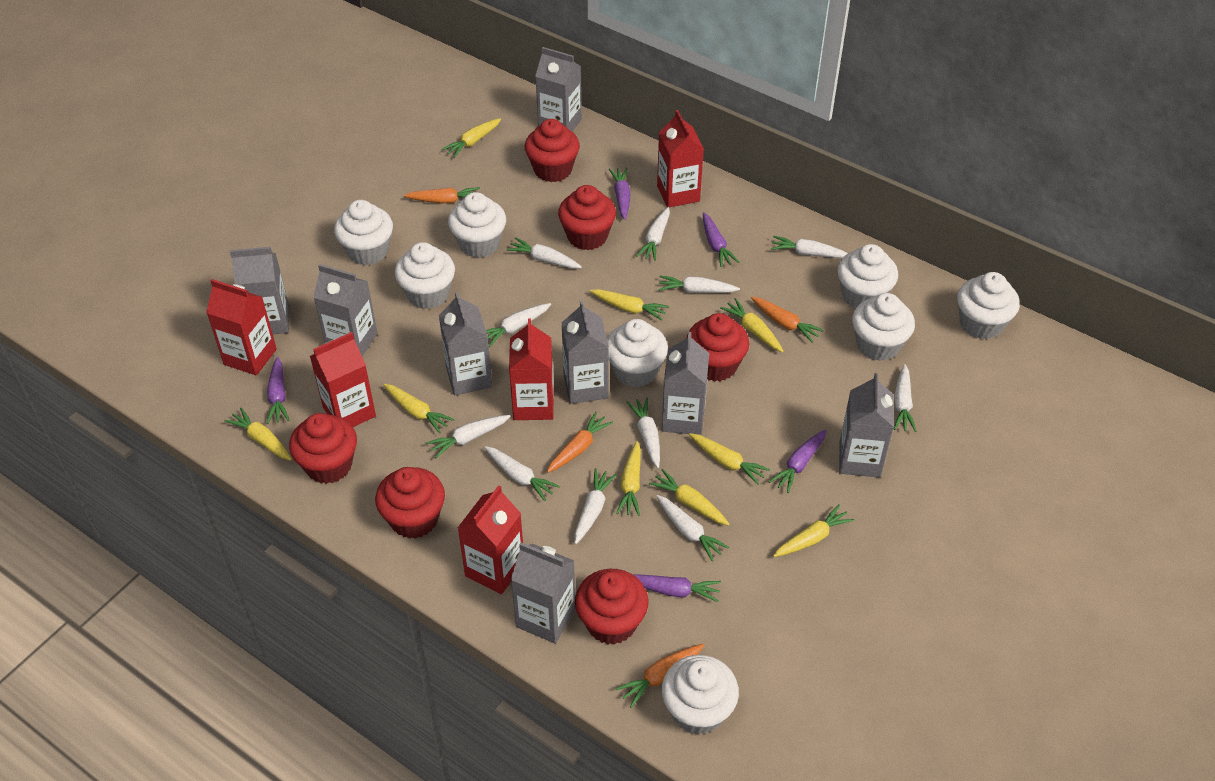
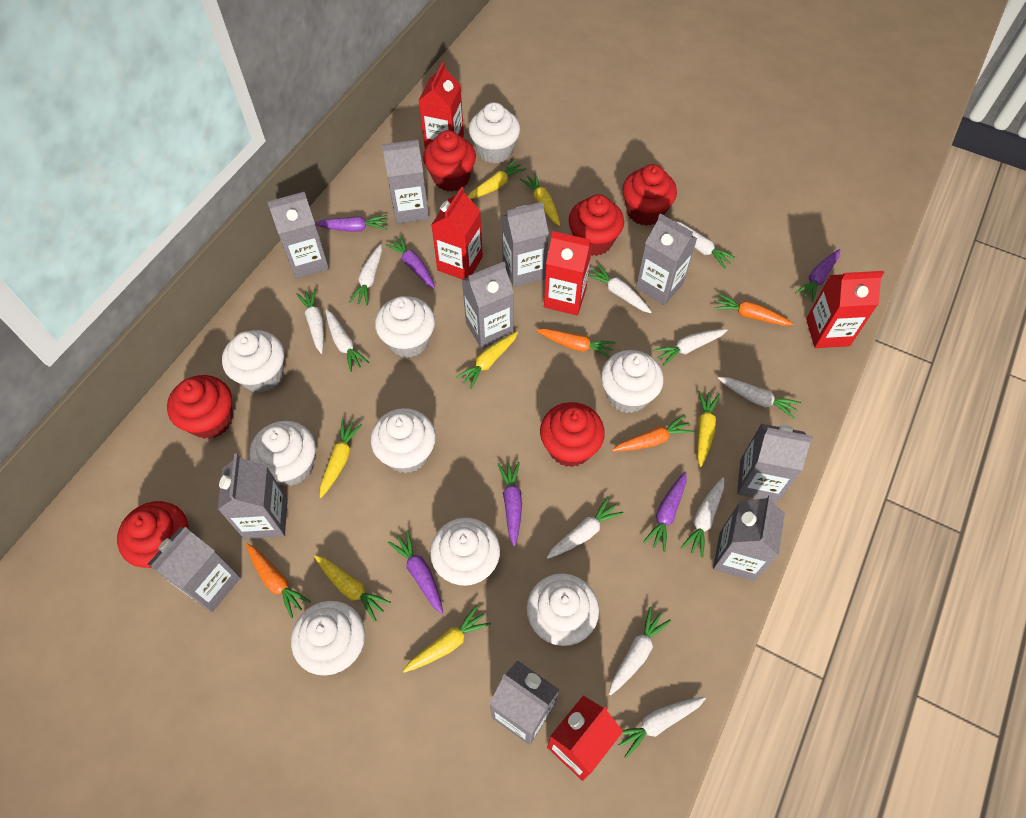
grey carton: [230,247,289,334] [313,264,377,356] [439,292,492,395] [511,542,576,644] [535,47,582,131] [562,300,609,404] [662,332,709,435] [839,373,894,478] = 8 -> [148,527,241,612] [217,454,288,539] [267,192,329,278] [382,140,429,224] [462,262,514,349] [489,660,560,745] [502,202,549,287] [636,213,697,305] [713,495,785,581] [737,424,813,502] = 10
purple carrot: [267,357,290,424] [609,168,631,220] [633,574,721,602] [703,212,739,267] [769,429,827,493] = 5 -> [315,215,388,232] [385,235,435,288] [388,530,443,614] [497,462,522,546] [643,472,687,552] [795,249,840,302] = 6
white cupcake: [334,200,393,266] [395,242,455,309] [448,192,506,258] [607,319,668,387] [662,655,739,735] [838,244,898,309] [852,293,915,361] [957,272,1020,340] = 8 -> [222,330,284,393] [250,421,316,486] [291,601,365,676] [371,408,436,474] [375,296,435,358] [430,518,500,586] [469,102,520,163] [527,573,599,646] [601,350,664,413] = 9
yellow carrot: [224,408,292,461] [384,384,455,434] [442,118,501,158] [590,289,669,321] [616,441,641,516] [649,469,729,525] [689,433,770,485] [720,298,783,352] [773,504,854,557] = 9 -> [314,555,391,621] [320,419,362,498] [403,605,491,673] [456,332,518,389] [468,159,526,199] [520,173,560,226] [697,391,720,467] = 7

